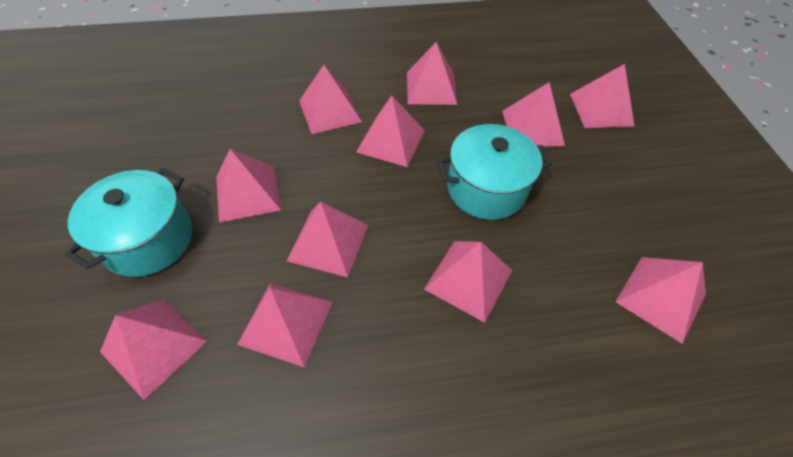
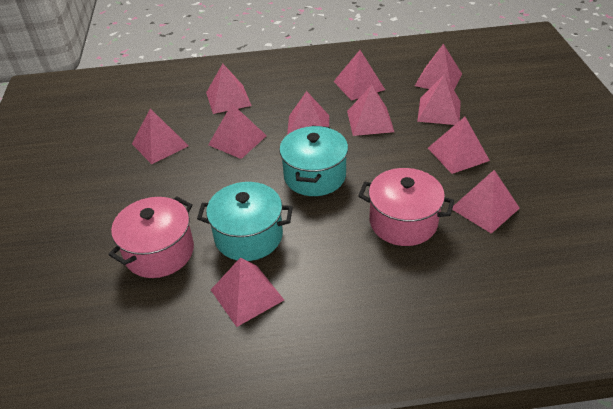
pink pot: none = 0 -> [109,197,194,278] [358,168,454,246] = 2

